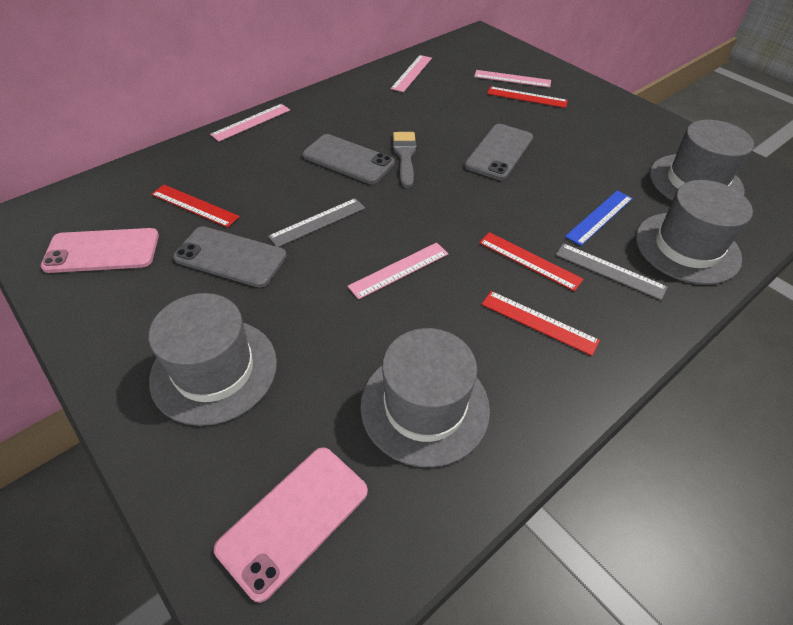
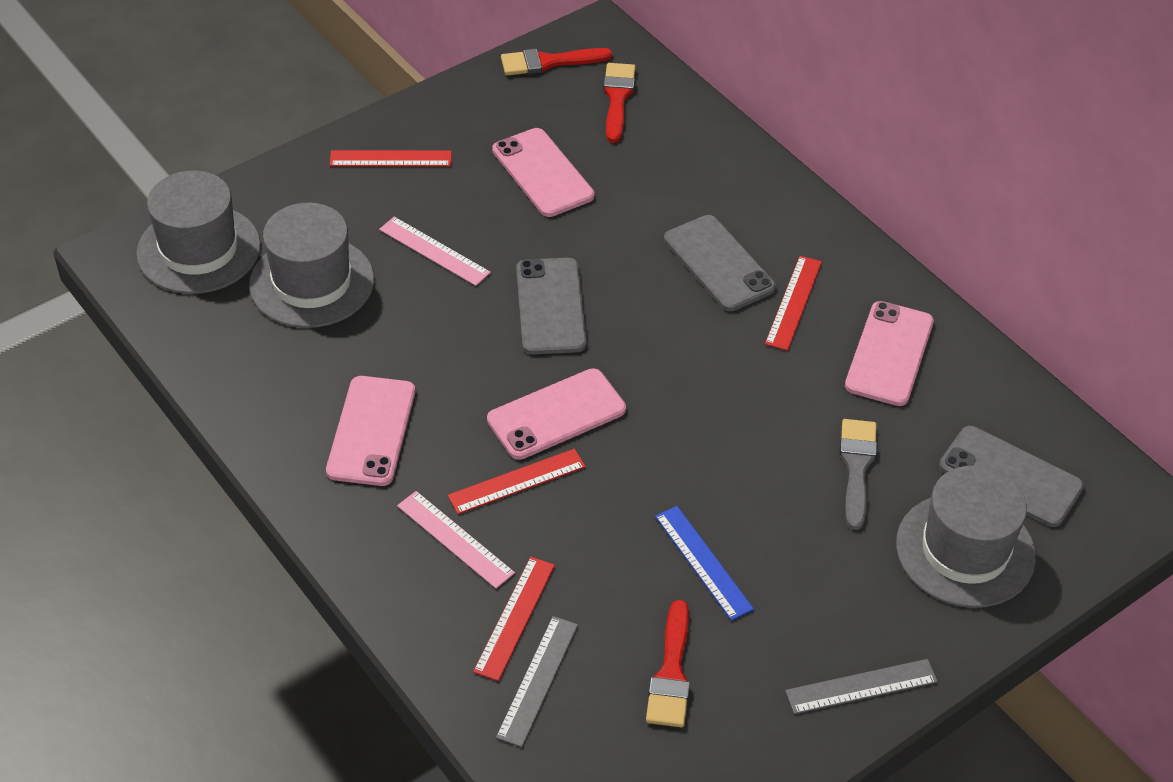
grey hat: [149,293,277,426] [360,328,490,467] [636,180,753,285] [650,120,754,201] = 4 -> [136,171,261,294] [249,203,374,328] [896,465,1036,608] = 3
pink phone: [40,228,159,273] [214,447,368,603] = 2 -> [326,376,415,486] [487,369,626,460] [492,128,594,217] [845,301,934,406] = 4
pink ruler: [210,104,290,142] [348,243,448,299] [390,55,432,92] [474,70,551,88] = 4 -> [379,217,491,286] [397,491,515,589] = 2
red brush: none = 0 -> [501,48,612,75] [603,63,636,143] [646,600,690,727] = 3

